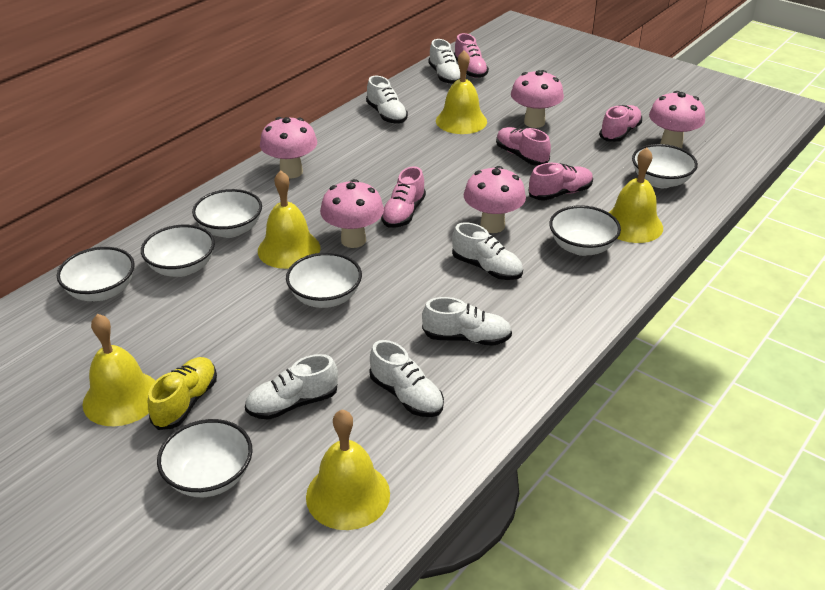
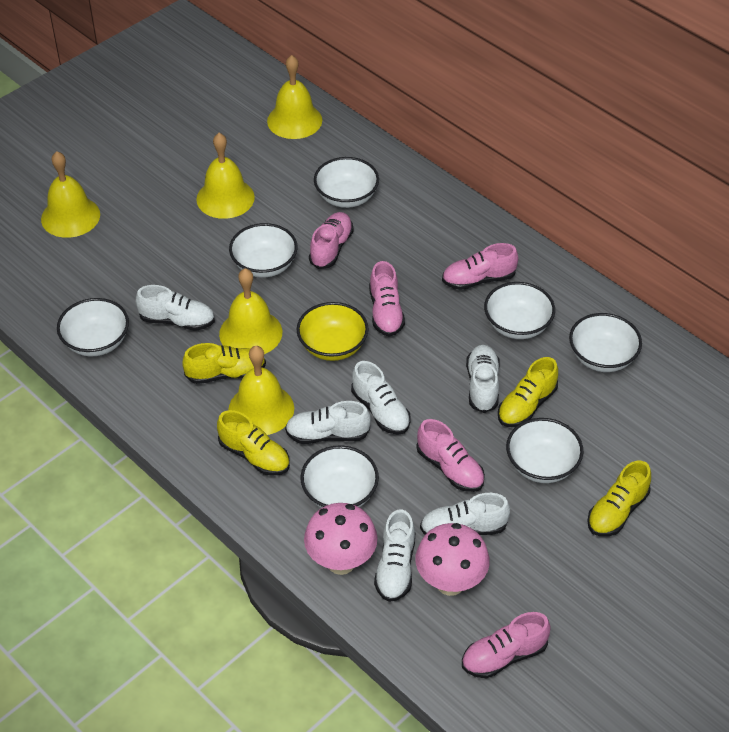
pink mushroom: [260,117,317,178] [320,179,384,248] [464,166,526,233] [511,70,564,128] [649,91,705,148] = 5 -> [304,503,378,575] [415,523,490,596] = 2
yellow bowl: none = 0 -> [297,302,369,361] = 1
yellow shoe: [148,357,217,430] = 1 -> [182,343,266,384] [217,410,290,476] [498,357,558,427] [587,461,651,536] = 4

